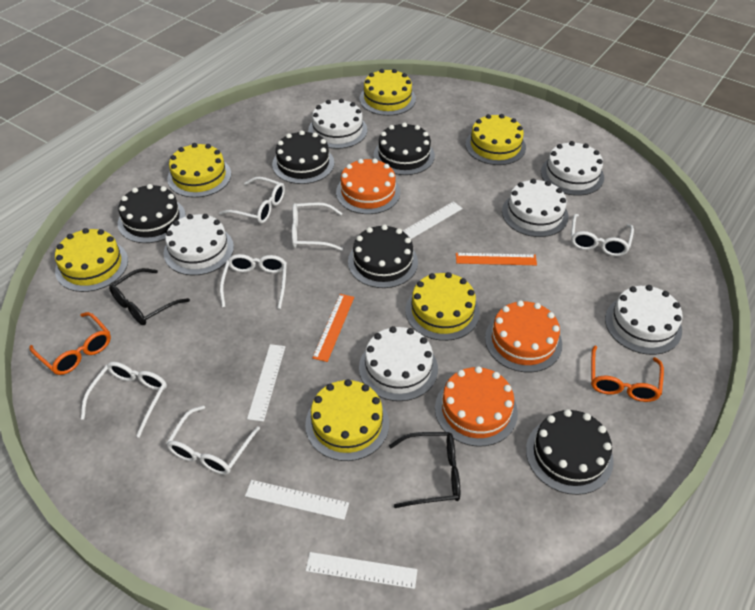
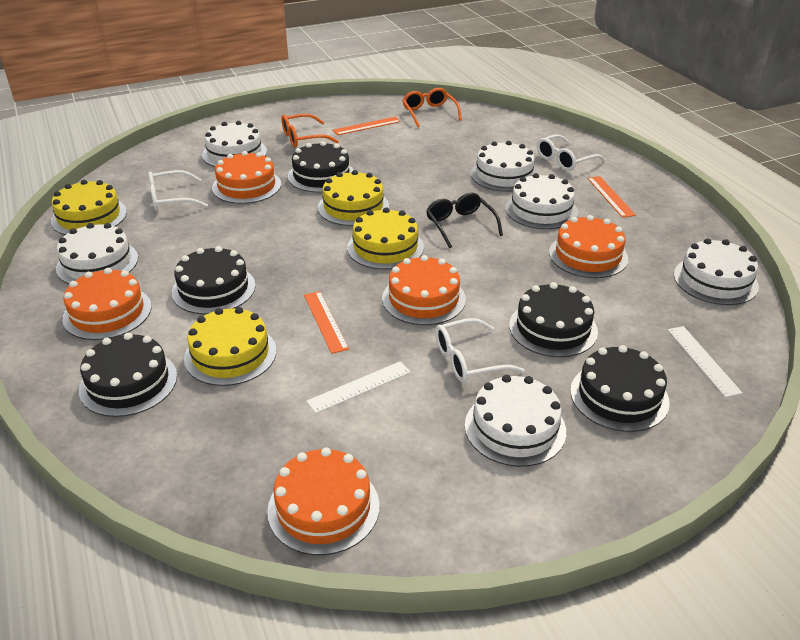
black glasses: [109,268,190,325] [389,432,460,508] = 2 -> [426,193,503,248] = 1
orange cake: [336,158,400,214] [435,366,518,447] [485,300,562,372] = 3 -> [62,268,151,340] [212,151,281,204] [267,448,380,555] [382,255,466,325] [549,215,628,278] = 5
orange ruler: [312,294,354,362] [456,253,537,265] = 2 -> [304,291,349,354] [333,117,401,135] [587,176,636,218] = 3
white glasses: [81,362,167,438] [166,405,260,475] [219,177,285,223] [220,254,287,309] [292,202,343,251] [571,214,634,256] = 6 -> [148,170,208,211] [435,318,524,382] [537,134,605,171] = 3
white ruler: [245,480,349,520] [247,344,285,422] [306,552,418,589] [403,201,463,239] = 4 -> [306,361,411,413] [668,326,743,397] = 2
yellow cake: [55,228,128,292] [167,143,231,198] [305,379,389,461] [360,69,416,116] [405,272,480,341] [465,114,526,165] = 6 -> [51,180,127,235] [184,307,276,386] [318,170,389,226] [347,208,424,269] = 4

